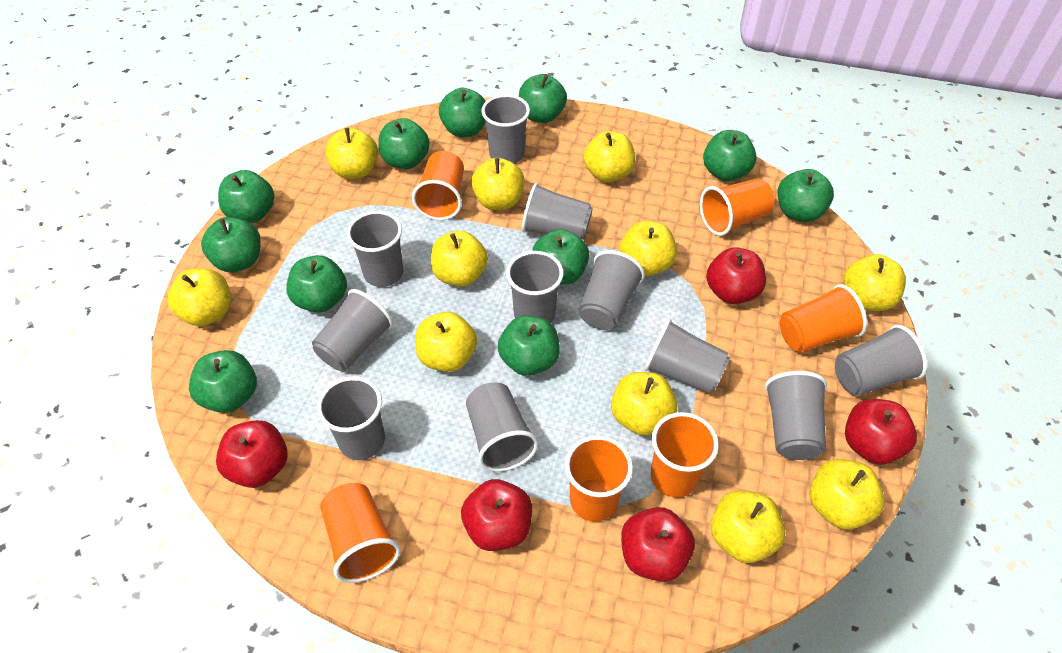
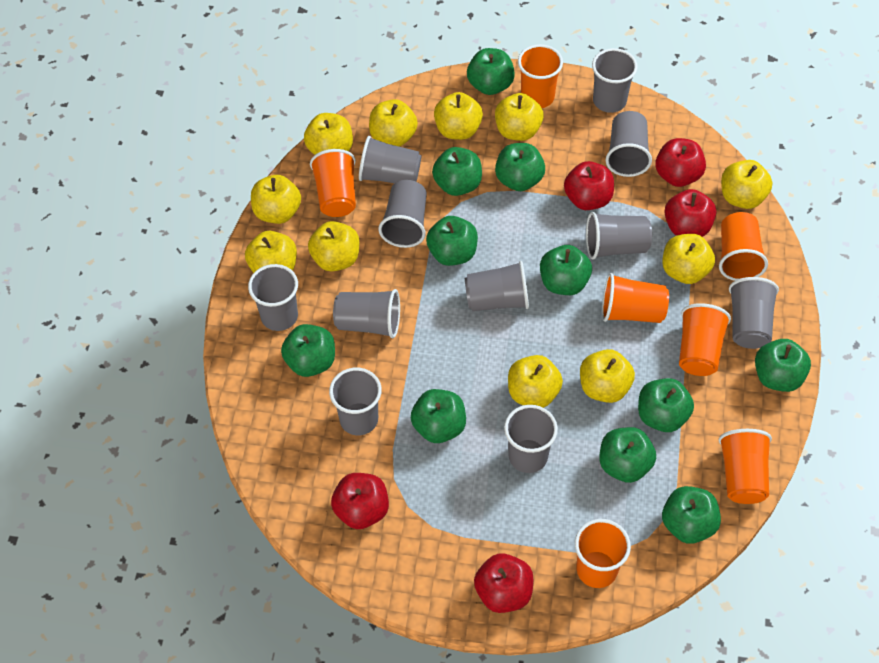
orange cup: [320,483,401,583] [412,151,464,220] [565,435,633,522] [651,412,719,497] [700,178,775,236] [780,284,867,353] = 6 -> [310,149,356,217] [518,44,563,108] [575,519,631,588] [602,273,669,323] [679,303,731,376] [718,429,772,504] [719,212,768,281] = 7

